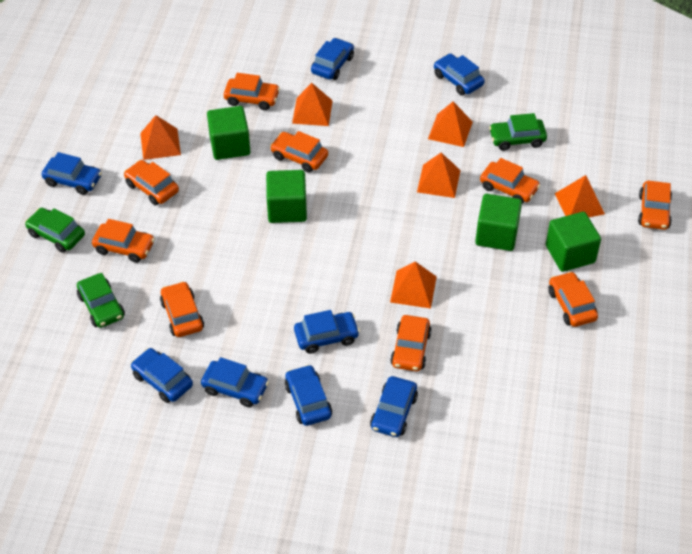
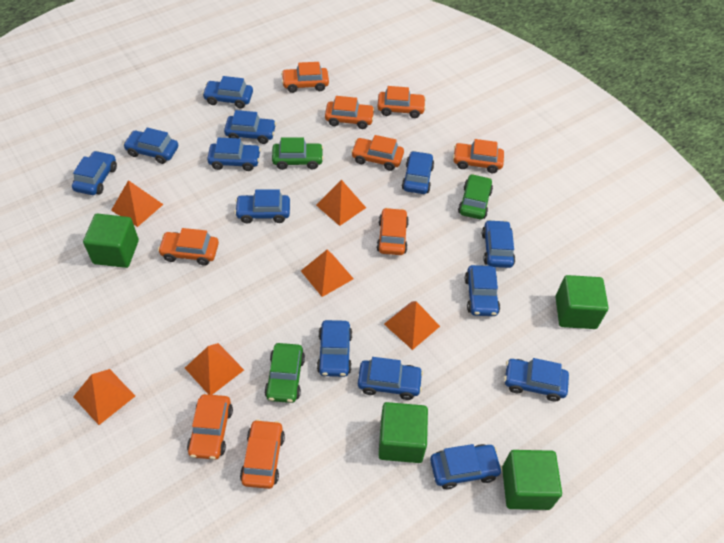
blue car: [42,152,102,195] [131,348,193,403] [201,357,269,407] [284,365,332,426] [294,310,360,354] [311,38,354,80] [370,376,418,437] [434,53,485,95] = 8 -> [72,151,117,195] [123,128,178,164] [202,76,253,108] [207,138,261,171] [224,110,276,144] [235,189,290,223] [317,320,352,377] [358,357,423,400] [402,151,434,194] [430,444,502,489] [465,265,500,316] [482,220,515,268] [504,358,569,402] = 13

